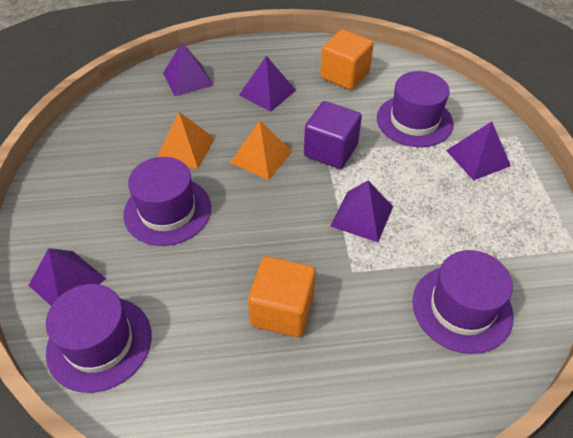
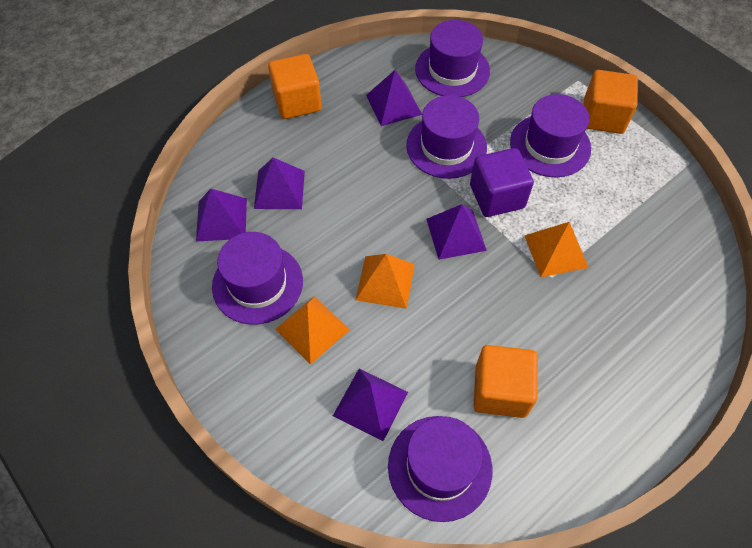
orange cube: [248,256,316,337] [320,30,374,90] = 2 -> [268,54,322,119] [474,345,538,418] [583,70,638,134] = 3
orange pyramid: [157,112,215,169] [230,120,292,180] = 2 -> [275,296,350,365] [356,254,415,309] [524,222,589,277] = 3
purple hat: [46,284,152,393] [123,157,211,246] [377,71,454,147] [412,250,514,354] = 4 -> [212,232,303,325] [388,416,492,522] [406,95,487,179] [415,20,490,97] [510,94,591,177] = 5

